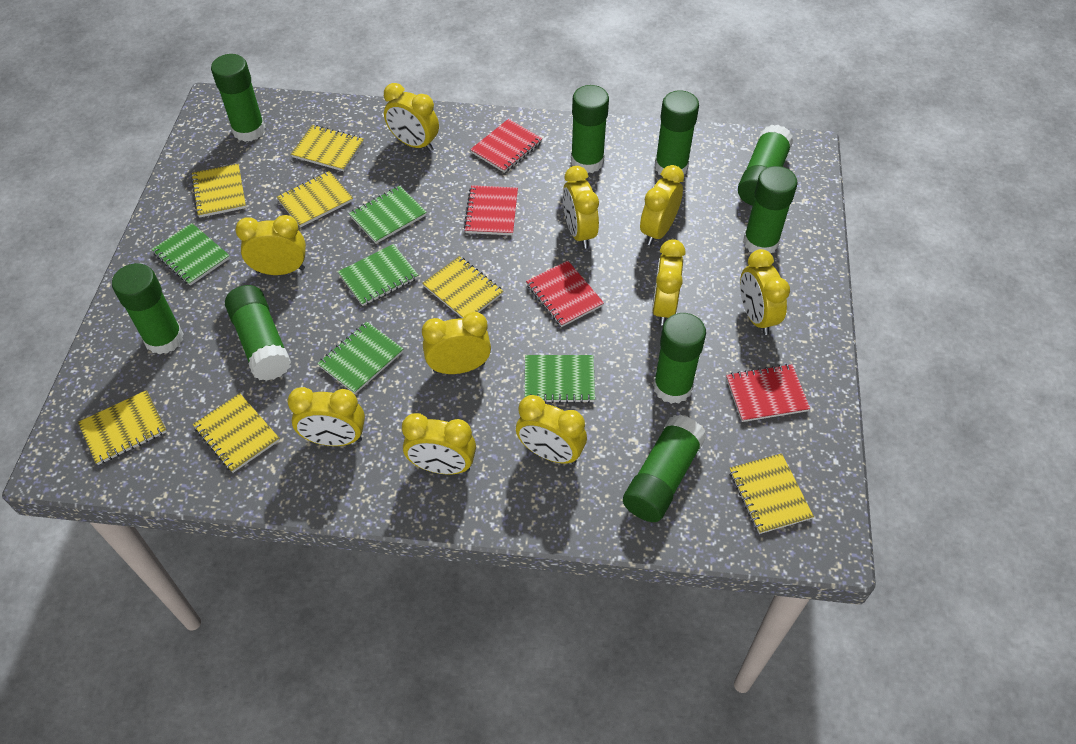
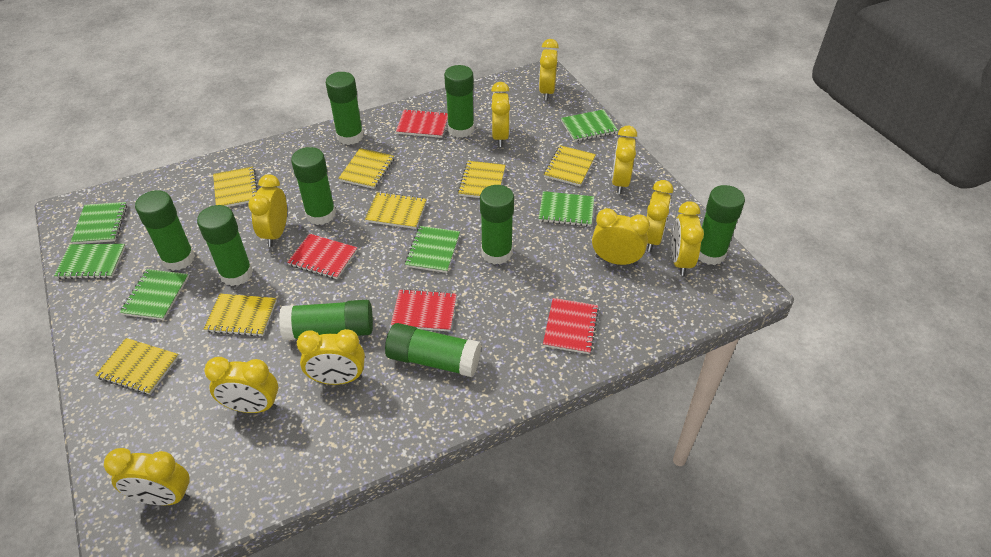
green notebook: [151,223,230,285] [317,322,403,394] [338,244,418,306] [349,186,427,244] [525,355,595,403] = 5 -> [54,244,126,279] [71,202,127,244] [120,269,189,320] [405,226,460,273] [538,191,594,227] [561,109,618,142] = 6

